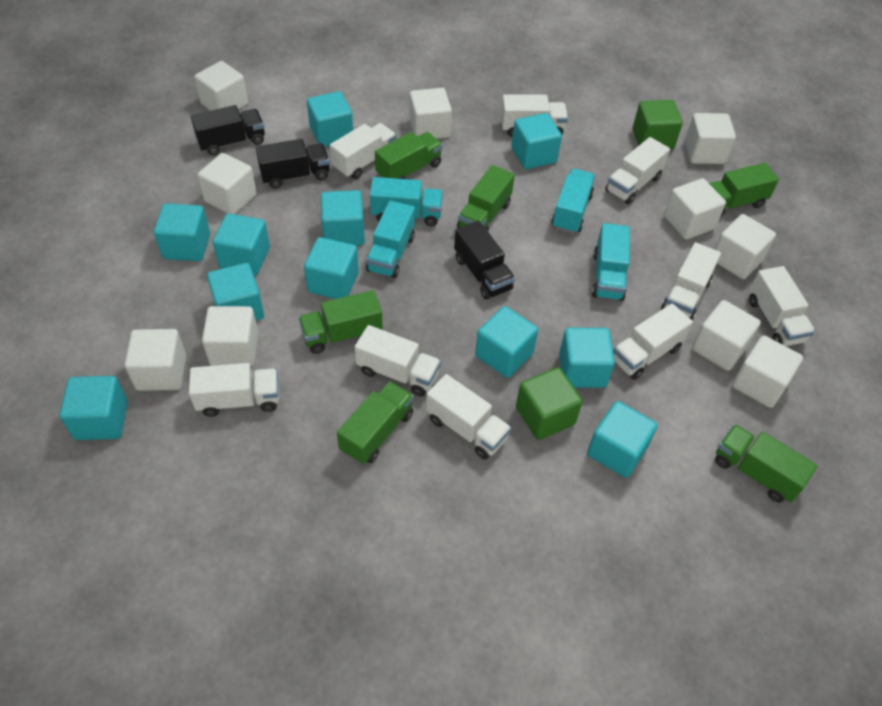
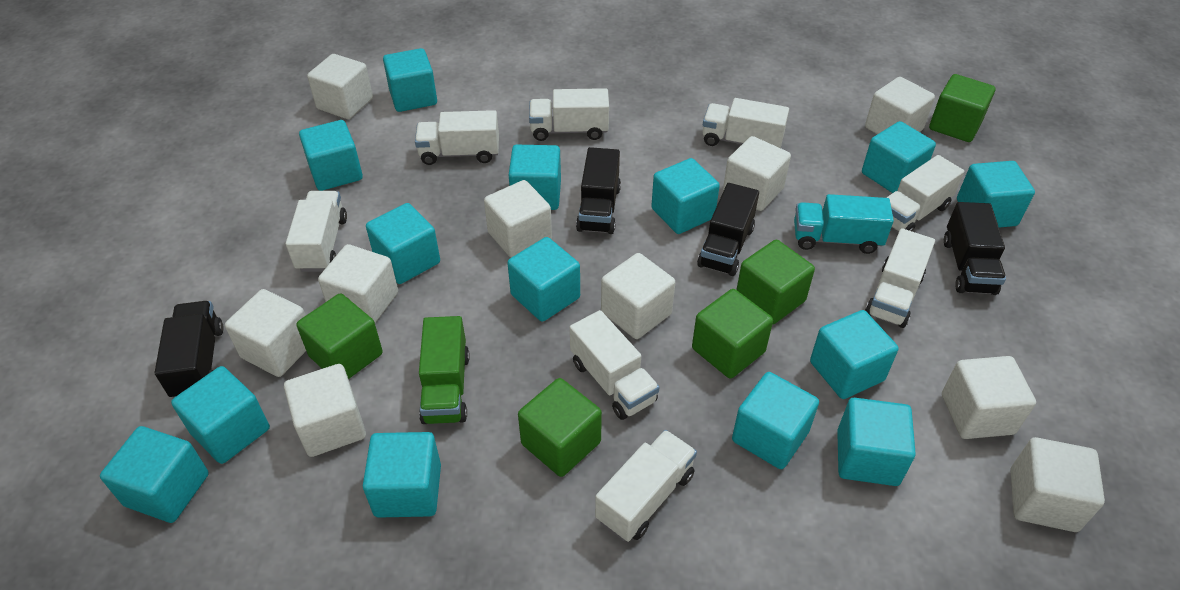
black truck: [191,105,265,156] [256,139,330,189] [454,221,515,300] = 3 -> [154,301,223,397] [576,147,621,234] [697,183,759,276] [944,202,1006,295] = 4
green cube: [516,367,582,440] [633,100,683,150] = 2 -> [296,294,383,379] [518,378,602,477] [692,289,773,379] [736,240,815,324] [929,74,995,142] = 5
green truck: [299,290,383,354] [337,381,414,464] [375,132,443,179] [457,165,515,231] [709,163,779,217] [715,424,817,503] = 6 -> [419,316,470,424] = 1
turquoise cube: [59,376,128,440] [154,203,210,261] [207,263,264,321] [213,213,270,275] [304,237,359,299] [307,91,353,147] [321,190,365,245] [475,306,538,378] [511,113,562,169] [559,328,615,388] [587,401,658,478] = 11 -> [100,426,209,523] [171,366,270,464] [299,120,363,191] [363,432,441,518] [366,203,440,284] [383,48,437,112] [507,237,580,322] [509,145,561,210] [651,158,720,234] [732,372,819,469] [810,310,898,399] [837,397,916,486] [862,121,936,193] [957,161,1035,228] = 14
turquoise truck: [366,200,415,278] [370,177,443,226] [552,169,595,234] [592,223,630,301] = 4 -> [794,194,894,254] = 1
white truck: [189,363,279,417] [330,123,397,179] [355,325,441,397] [426,374,511,460] [501,94,568,137] [605,137,670,204] [613,303,693,380] [661,242,721,320] [749,266,815,346] = 9 -> [286,191,347,272] [415,110,499,165] [529,88,609,141] [570,310,659,420] [595,430,697,542] [703,98,789,148] [865,228,935,328] [886,155,964,232] = 8

